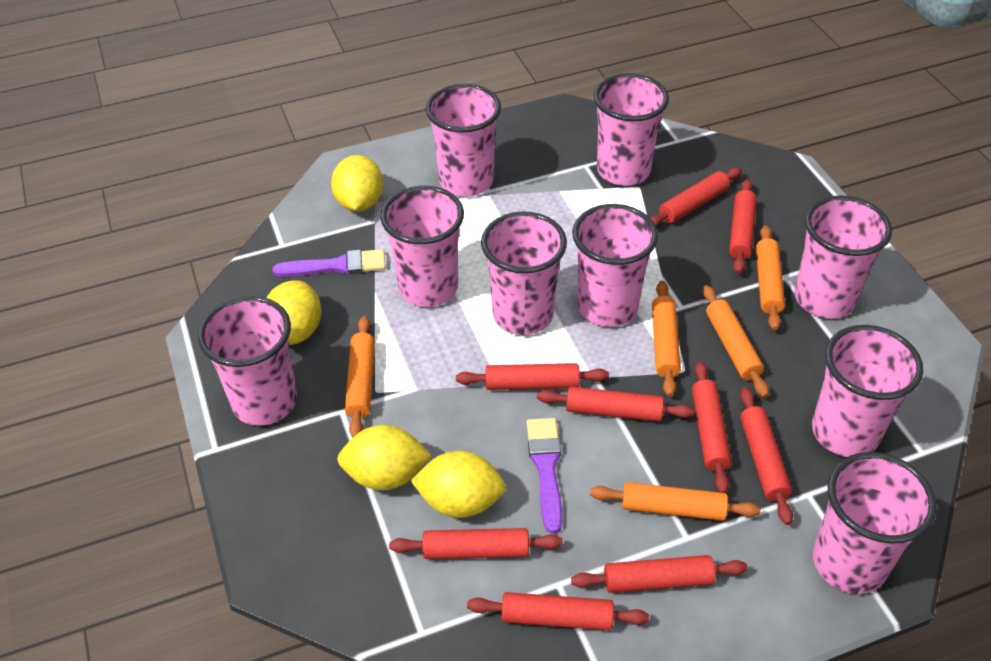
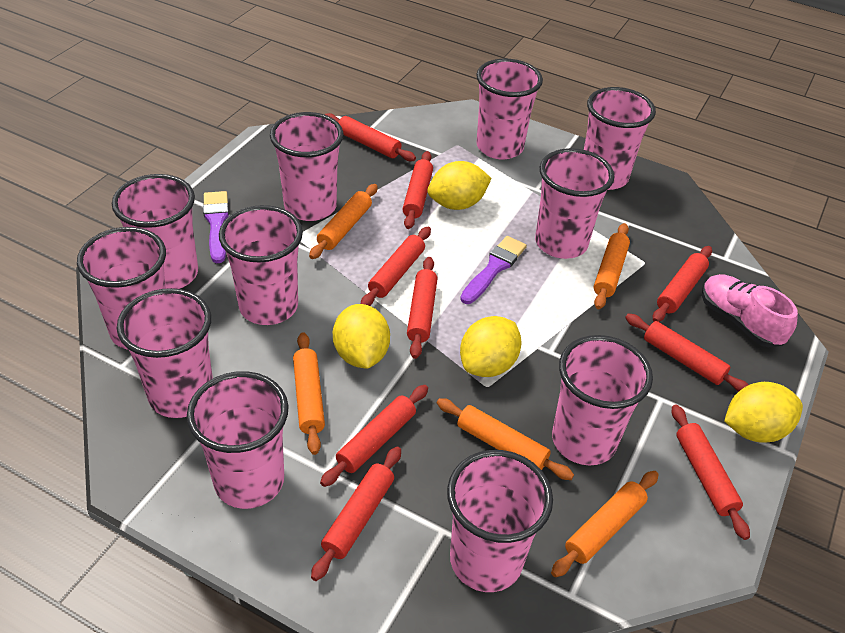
pink cup: [198,296,297,426] [380,186,464,307] [426,84,501,197] [481,211,567,335] [572,204,658,327] [594,73,669,186] [794,195,892,318] [812,325,923,457] [813,452,937,594] = 9 -> [77,227,166,350] [112,174,198,289] [117,288,213,418] [187,371,289,509] [219,205,303,325] [270,112,343,221] [447,450,553,592] [476,59,543,160] [535,148,615,259] [552,335,653,465] [584,87,656,190] = 11
pink shoe: none = 0 -> [702,274,798,347] = 1

